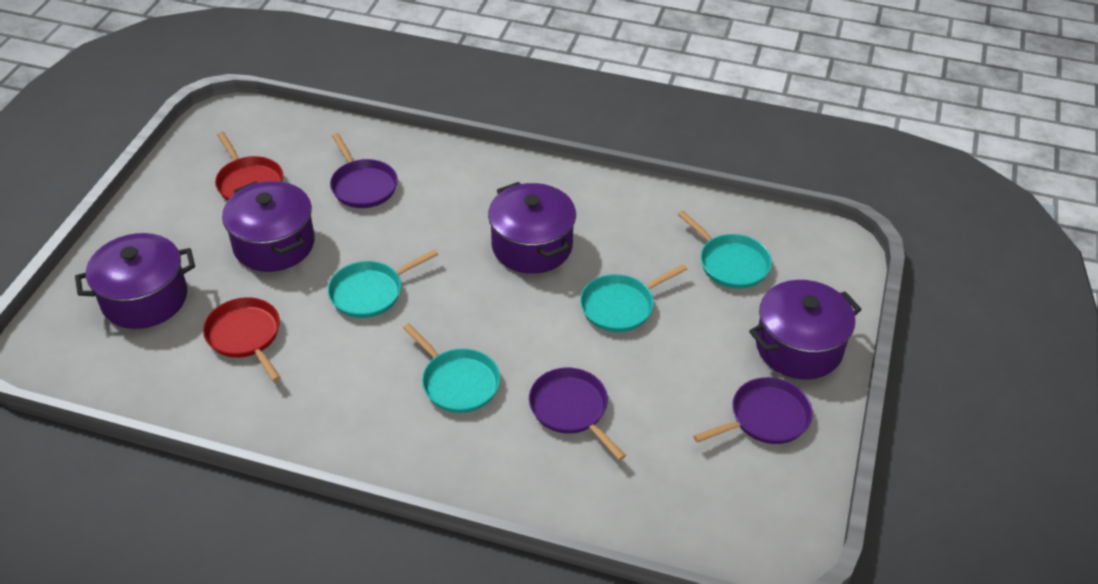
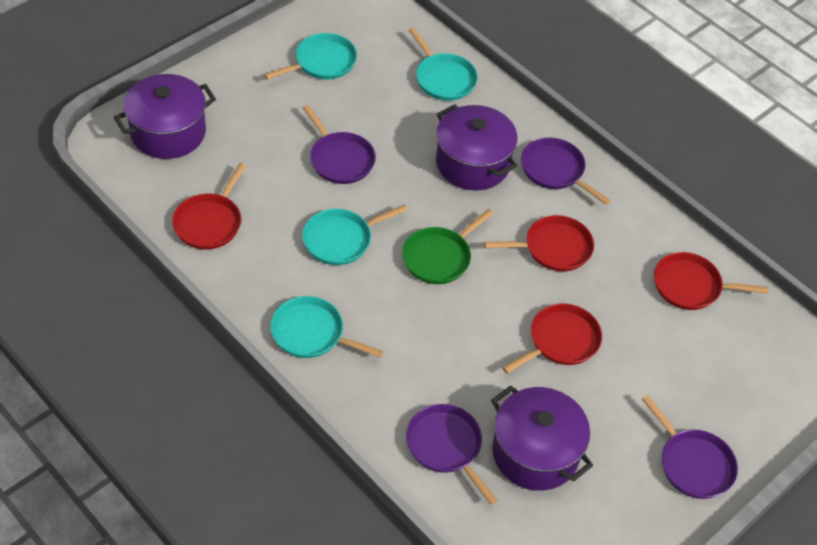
green pan: none = 0 -> [402,209,494,284] = 1
purple pan: [330,133,398,208] [529,368,626,460] [693,377,813,444] = 3 -> [303,105,376,184] [406,404,498,505] [521,138,611,205] [642,395,738,499] = 4
purple pot: [75,233,195,329] [222,181,315,272] [488,182,576,274] [749,280,862,379] = 4 -> [114,74,216,159] [436,104,517,190] [491,385,593,491] = 3
red pan: [203,297,281,382] [215,132,283,201] = 2 -> [172,163,246,250] [484,215,594,271] [502,304,602,374] [654,252,768,310] = 4

